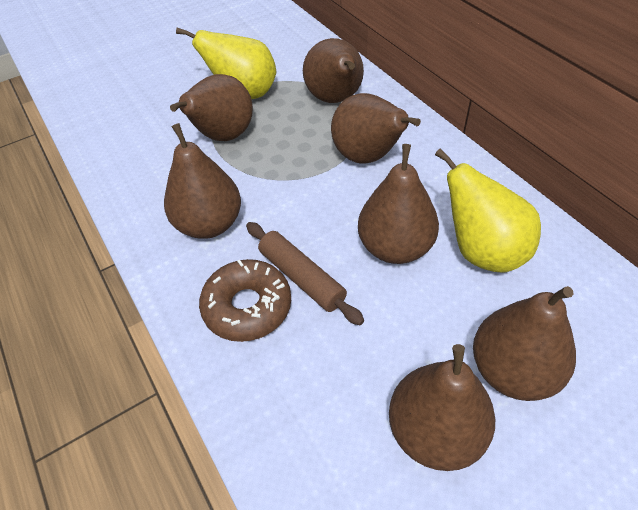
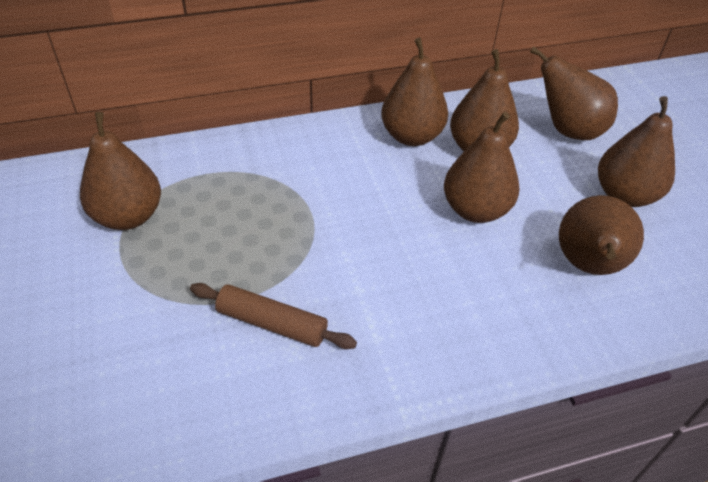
brown donut: [199,259,291,342] = 1 -> none = 0
yellow pear: [176,28,276,99] [435,149,541,273] = 2 -> none = 0

